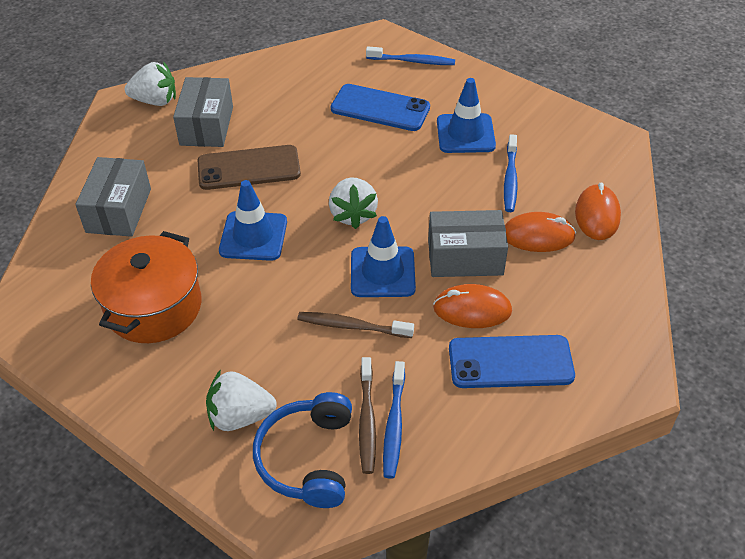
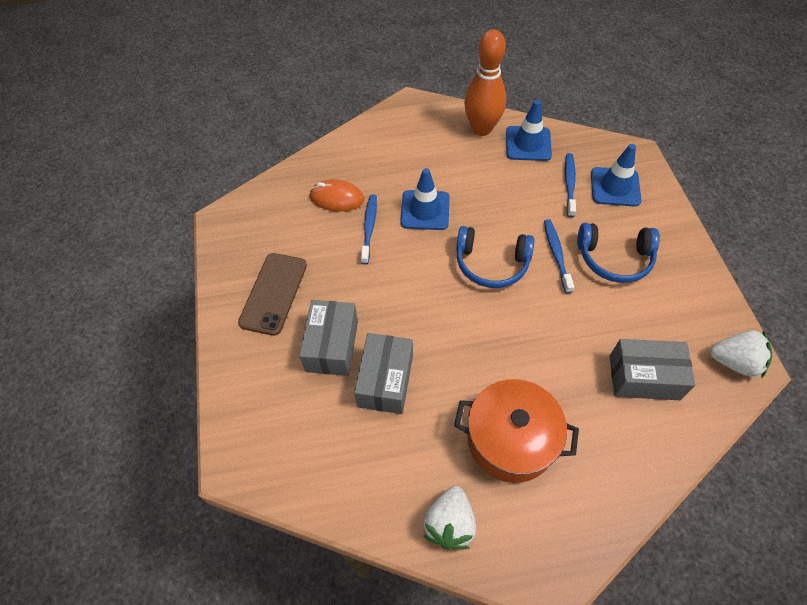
blue headphones: [253,392,352,508] = 1 -> [456,226,534,288] [577,223,660,283] = 2
blue phone: [331,84,430,131] [449,335,575,388] = 2 -> none = 0
brown toothbrush: [297,312,414,338] [359,357,376,474] = 2 -> none = 0
orange bowling pin: none = 0 -> [464,29,506,136] = 1
orange mouse: [433,284,512,328] [505,212,576,252] [575,182,621,240] = 3 -> [309,179,364,212] = 1
white strawberry: [125,62,176,106] [206,370,277,431] [329,177,378,229] = 3 -> [423,486,476,550] [710,331,772,377] = 2

